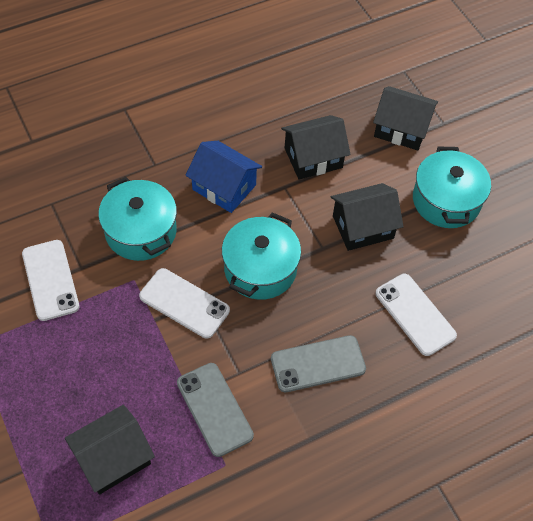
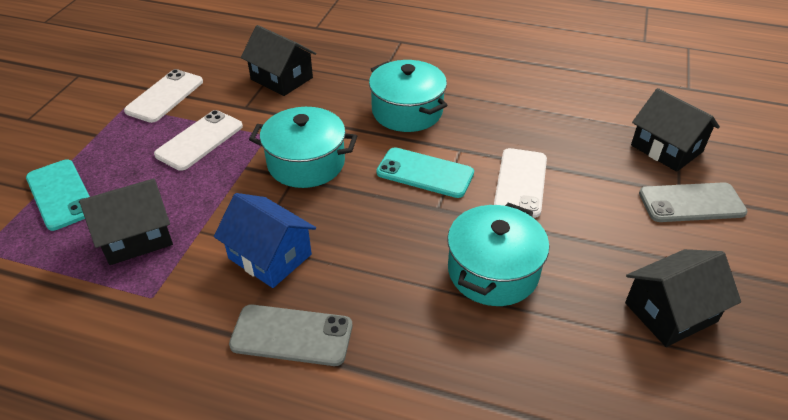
turquoise phone: none = 0 -> [26,160,90,231] [376,147,474,198] = 2

